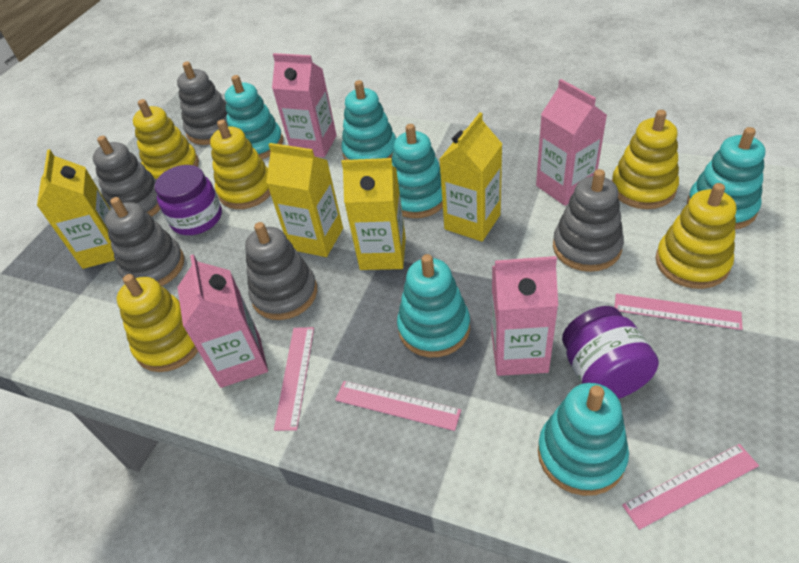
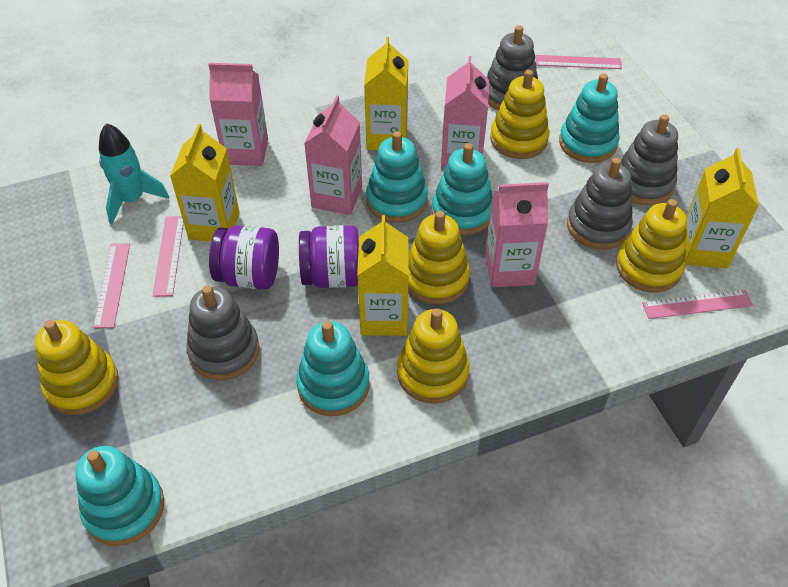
grey stacking toy: [93,136,160,217] [105,197,184,286] [177,61,228,145] [245,222,317,320] [553,169,624,272] = 5 -> [186,285,259,380] [487,26,538,111] [567,157,633,250] [621,114,678,205] = 4
turquoise rocket: none = 0 -> [99,123,169,224] = 1
turquoise stacking toy: [225,75,283,159] [341,80,396,160] [392,124,443,218] [397,254,470,357] [538,383,629,496] [687,127,765,230] = 6 -> [76,446,164,546] [296,321,370,416] [366,131,428,223] [432,143,493,235] [559,73,620,163] = 5

